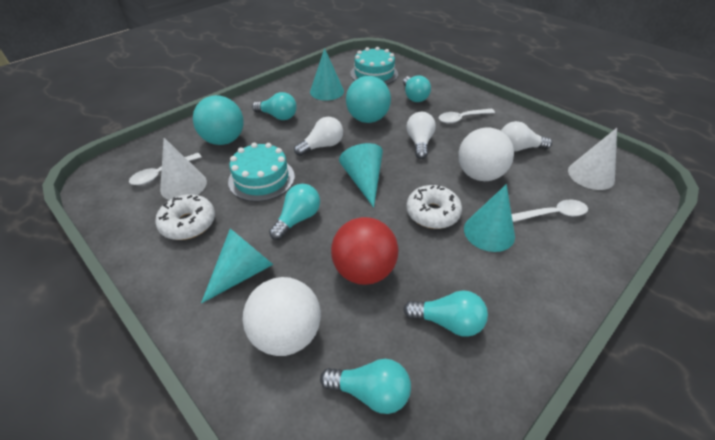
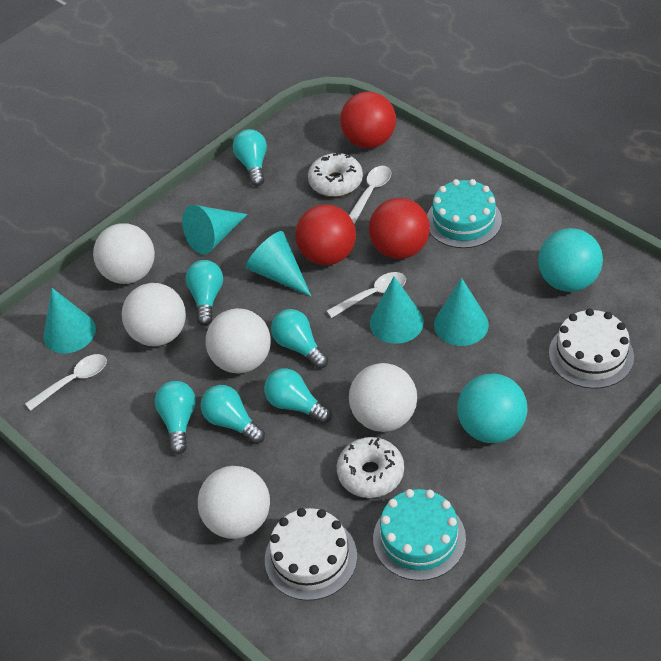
red ball: [331,217,398,285] = 1 -> [295,204,356,265] [340,91,396,148] [369,198,430,259] = 3
turquoise cone: [201,229,273,304] [310,48,344,100] [339,143,383,208] [464,184,515,252] = 4 -> [43,288,96,354] [182,205,248,255] [246,231,311,296] [370,276,424,344] [434,278,489,346] = 5
turquoise light bulb: [252,92,297,120] [269,184,320,240] [320,359,411,414] [403,76,431,102] [403,290,488,337] = 5 -> [155,381,196,454] [186,260,223,326] [200,385,265,444] [233,129,267,186] [264,368,332,424] [271,309,328,369] = 6
white ball: [242,277,321,356] [458,127,514,181] = 2 -> [93,223,155,284] [122,283,186,346] [198,466,270,539] [205,308,271,373] [349,363,417,432] = 5
white cake: none = 0 -> [265,508,357,601] [549,308,634,389] = 2
white cone: [160,138,207,200] [568,128,617,190] = 2 -> none = 0
white light bulb: [294,117,343,156] [407,112,436,159] [501,121,552,152] = 3 -> none = 0

